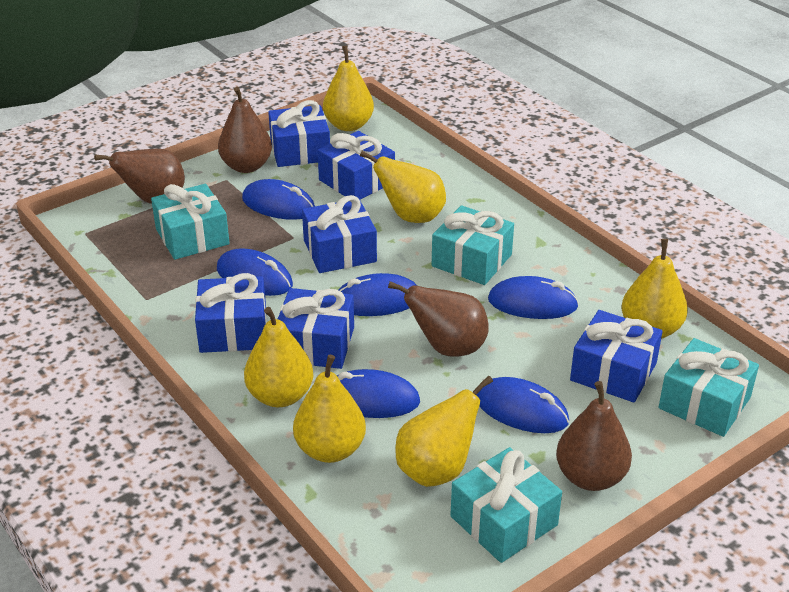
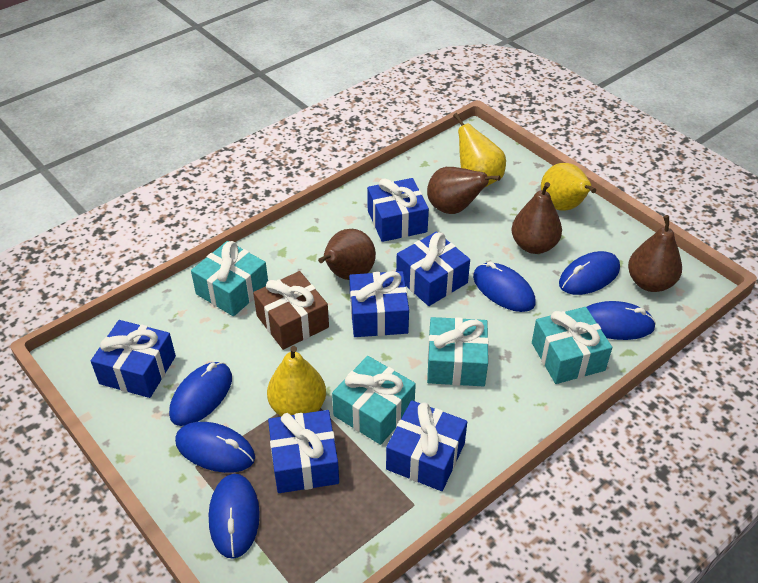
brown gift: none = 0 -> [253,271,329,350] = 1
yellow pear: [244,307,313,407] [293,355,366,463] [323,45,374,131] [360,151,446,223] [395,375,493,487] [621,239,688,339] = 6 -> [267,346,326,416] [453,113,506,187] [541,163,596,211] = 3

